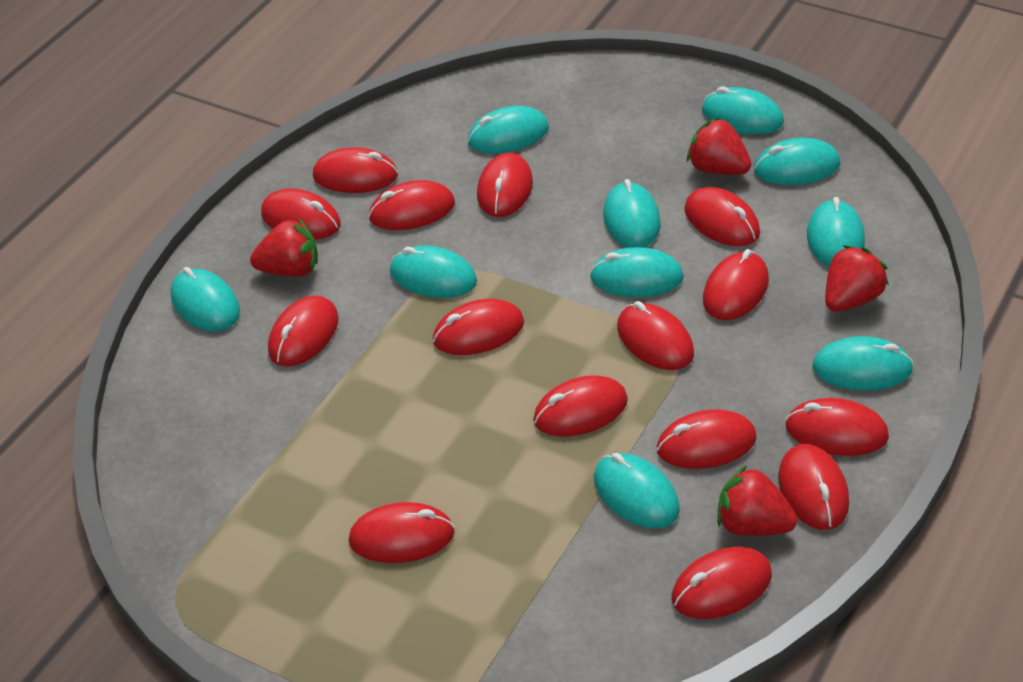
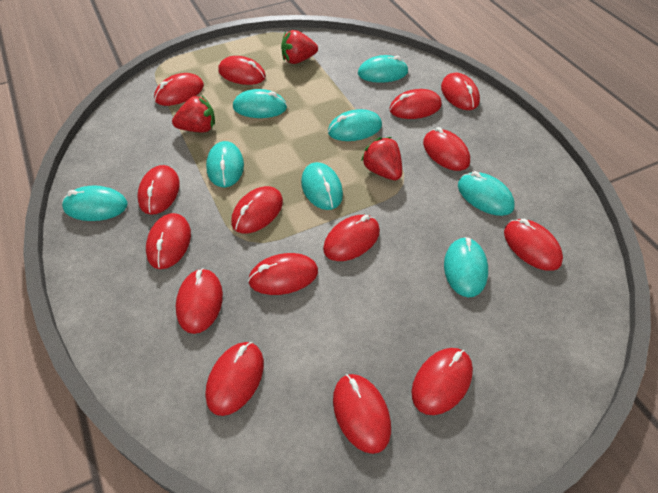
red strawberry: [250,218,318,277] [687,117,751,175] [717,465,797,536] [825,245,889,312] = 4 -> [172,96,215,133] [281,30,318,64] [361,137,402,180] = 3
turquoise mouse: [171,267,240,332] [390,245,477,298] [467,106,549,154] [590,247,684,297] [594,453,680,529] [603,179,661,247] [702,87,784,135] [754,138,840,185] [807,197,865,267] [812,336,914,391] = 10 -> [62,185,127,221] [206,141,244,187] [233,89,287,118] [301,162,343,210] [328,109,382,141] [358,55,408,83] [444,237,488,297] [458,171,515,216] = 8

